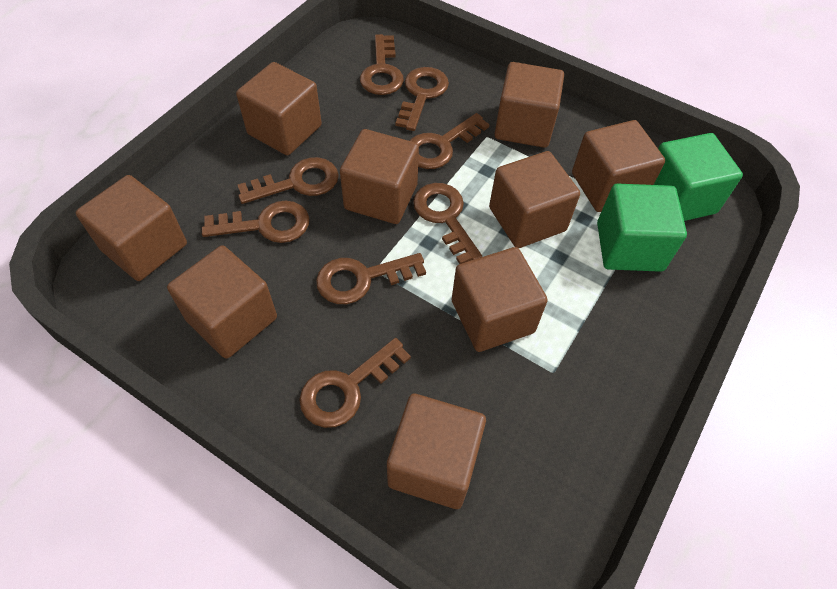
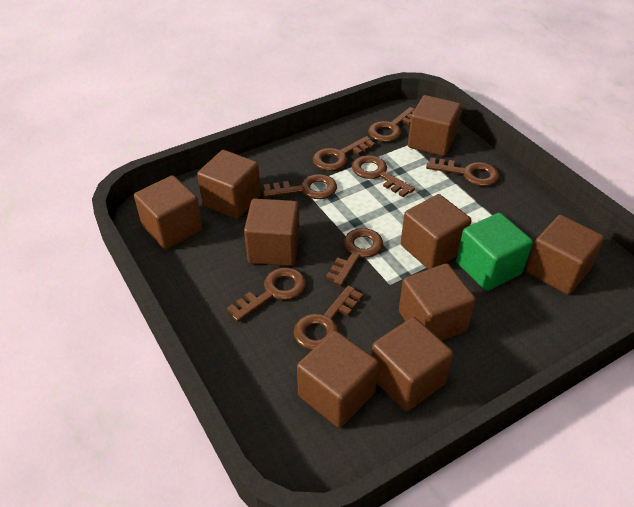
green cube: [597,184,687,272] [654,133,743,221] = 2 -> [456,213,533,291] = 1

